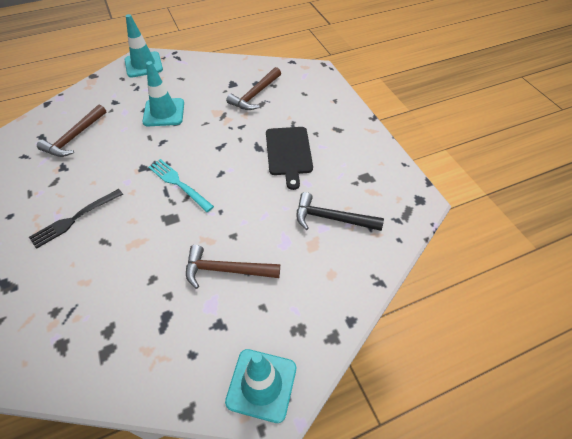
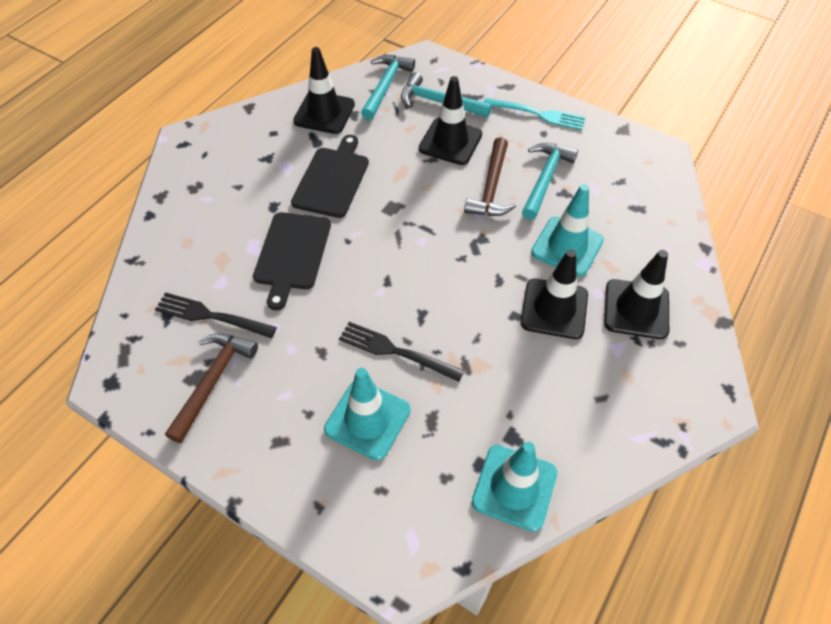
black cutting board: [266,127,313,190] = 1 -> [253,212,331,310] [291,135,369,218] = 2
black fork: [29,189,123,249] = 1 -> [155,292,277,338] [339,322,464,382] = 2
black hammer: [296,192,384,231] = 1 -> none = 0
black traffic cone: none = 0 -> [293,47,355,134] [419,76,482,165] [521,249,588,339] [604,250,669,339] = 4
brown hammer: [37,104,107,157] [186,245,280,289] [226,67,281,110] = 3 -> [165,333,258,443] [464,137,516,216] = 2
turquoise hammer: none = 0 -> [361,55,415,120] [401,72,492,117] [522,143,578,220] = 3

